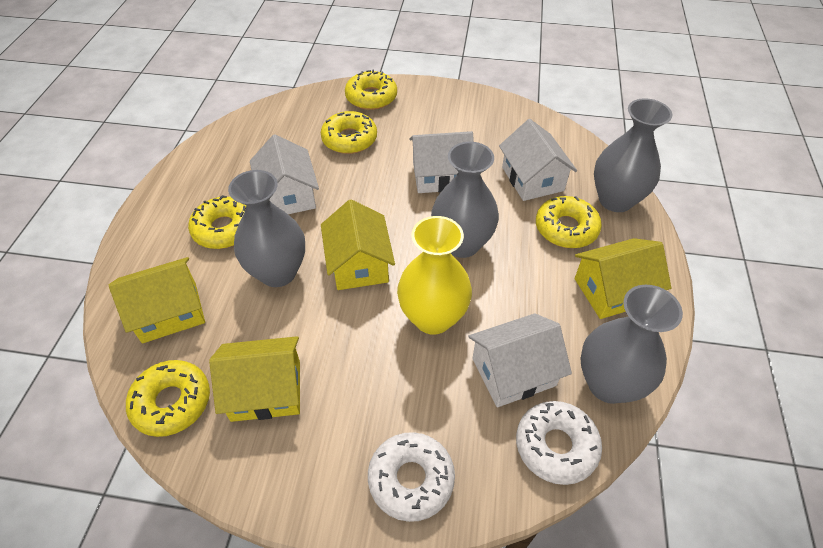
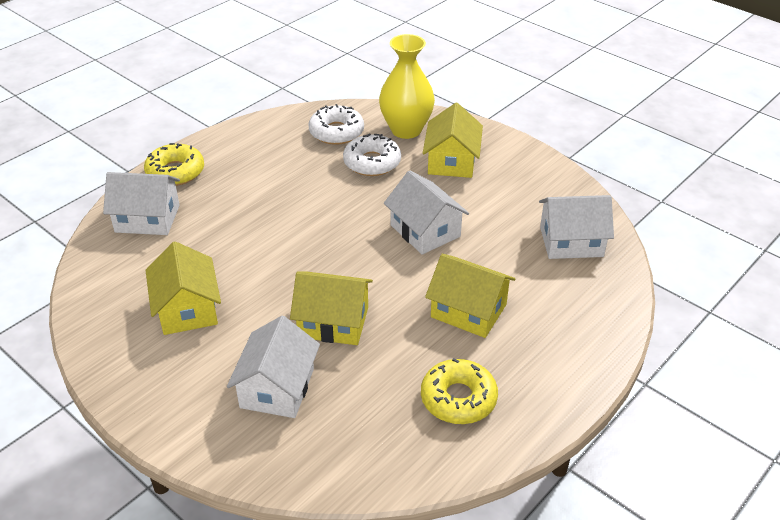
grey vase: [228,170,305,287] [431,142,499,258] [581,285,683,404] [594,98,672,212] = 4 -> none = 0
yellow donut: [126,360,210,437] [188,195,246,249] [321,111,377,154] [345,70,397,110] [536,196,602,248] = 5 -> [144,143,204,186] [421,358,498,424] = 2

